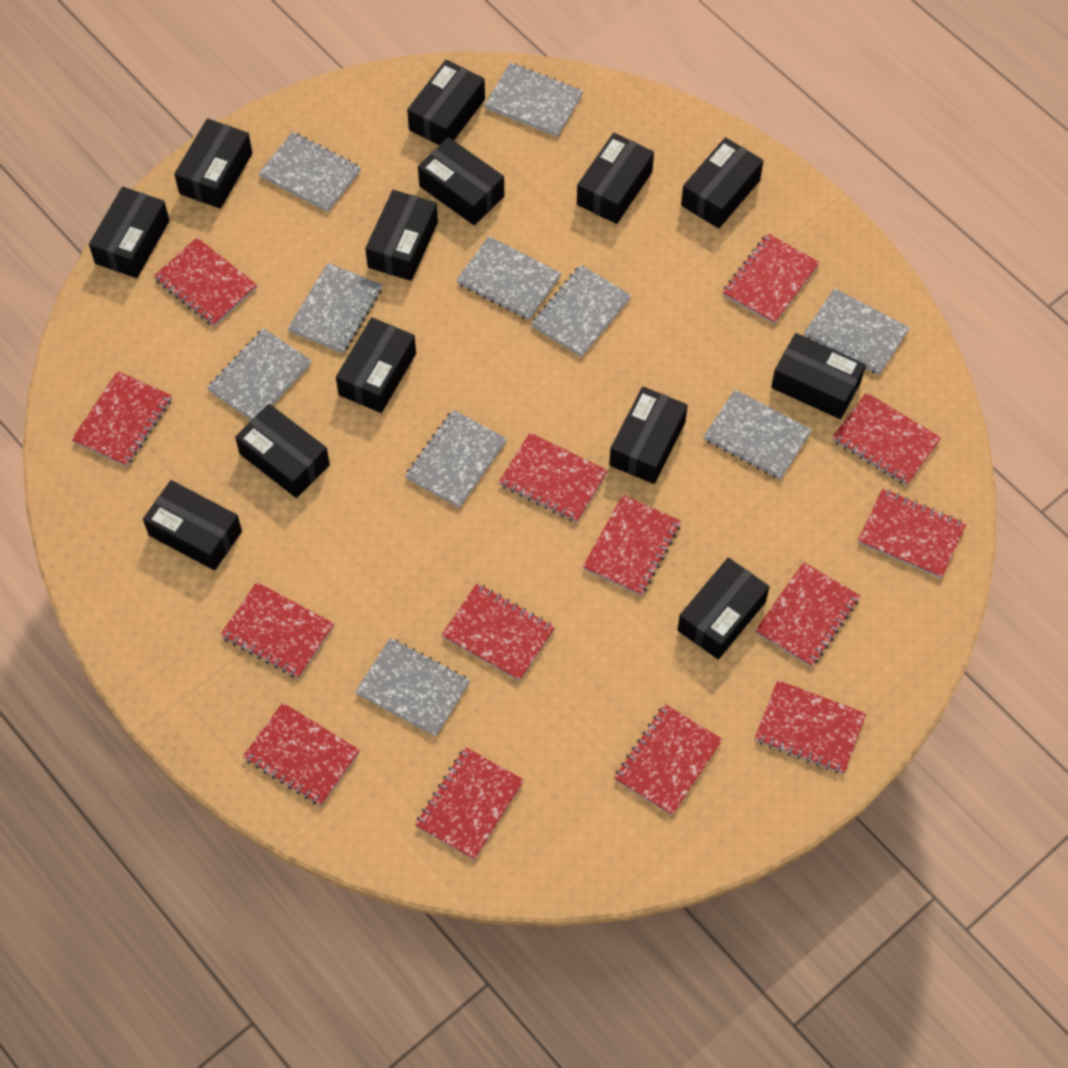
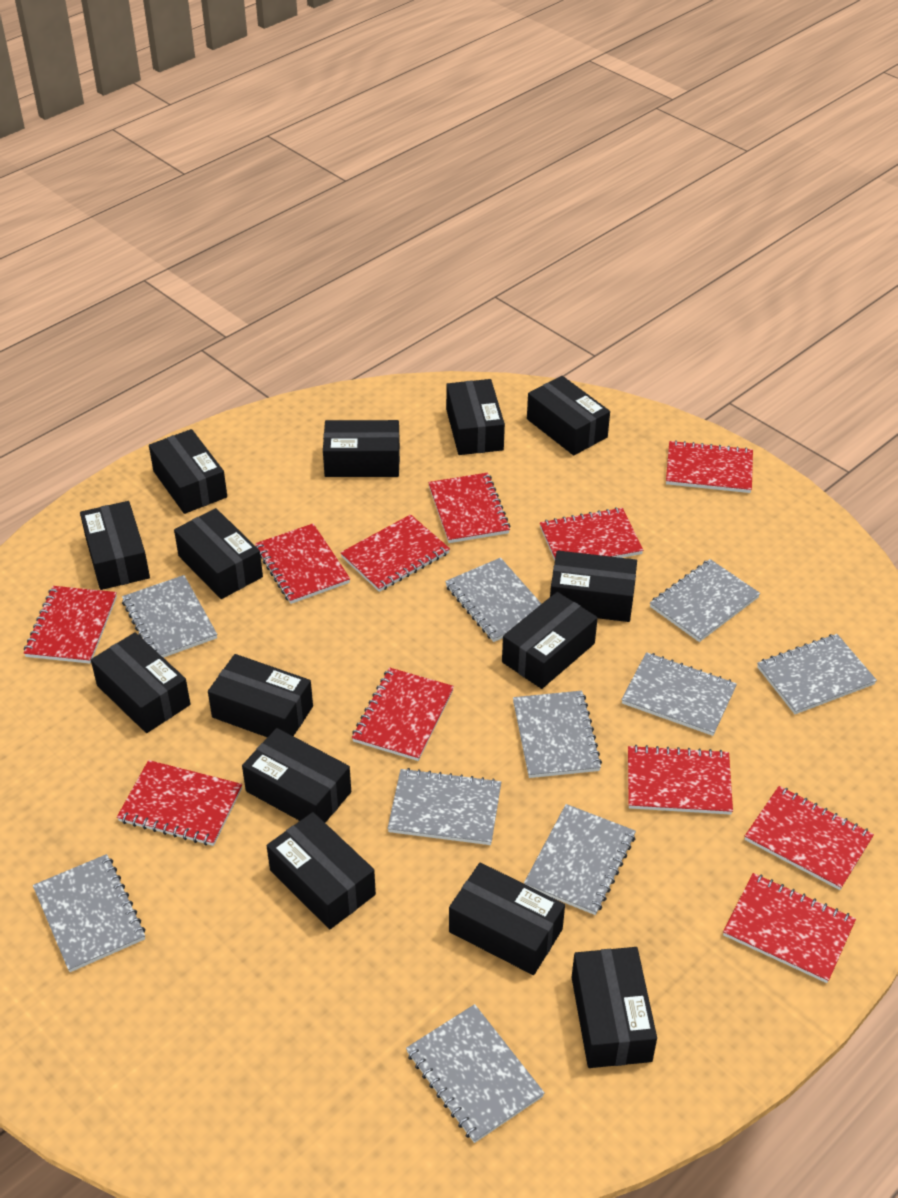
black box: [89,187,170,278] [143,480,242,571] [174,118,252,209] [235,404,330,498] [336,317,416,413] [365,190,438,281] [407,60,485,145] [418,137,504,225] [577,133,654,224] [609,387,688,484] [677,557,770,659] [681,137,764,229] [771,333,866,419] = 13 -> [80,501,150,590] [91,632,190,733] [149,429,227,514] [174,508,263,599] [208,654,313,737] [242,728,351,823] [267,812,376,929] [323,420,400,477] [446,379,505,455] [449,863,565,975] [502,592,598,689] [527,376,610,455] [550,551,637,622] [571,947,657,1068] = 14
red notebook: [71,371,172,467] [153,238,257,327] [220,582,334,679] [243,703,360,806] [415,747,524,860] [441,584,555,681] [499,433,608,523] [583,495,681,596] [614,704,723,816] [722,233,820,324] [755,562,860,667] [755,680,866,774] [832,392,941,485] [858,488,966,578] = 14 -> [24,586,117,664] [117,760,242,846] [255,523,350,604] [340,514,450,592] [352,667,454,761] [428,473,510,543] [540,507,643,560] [628,745,733,815] [666,440,753,493] [723,873,856,983] [745,786,874,890] = 11

